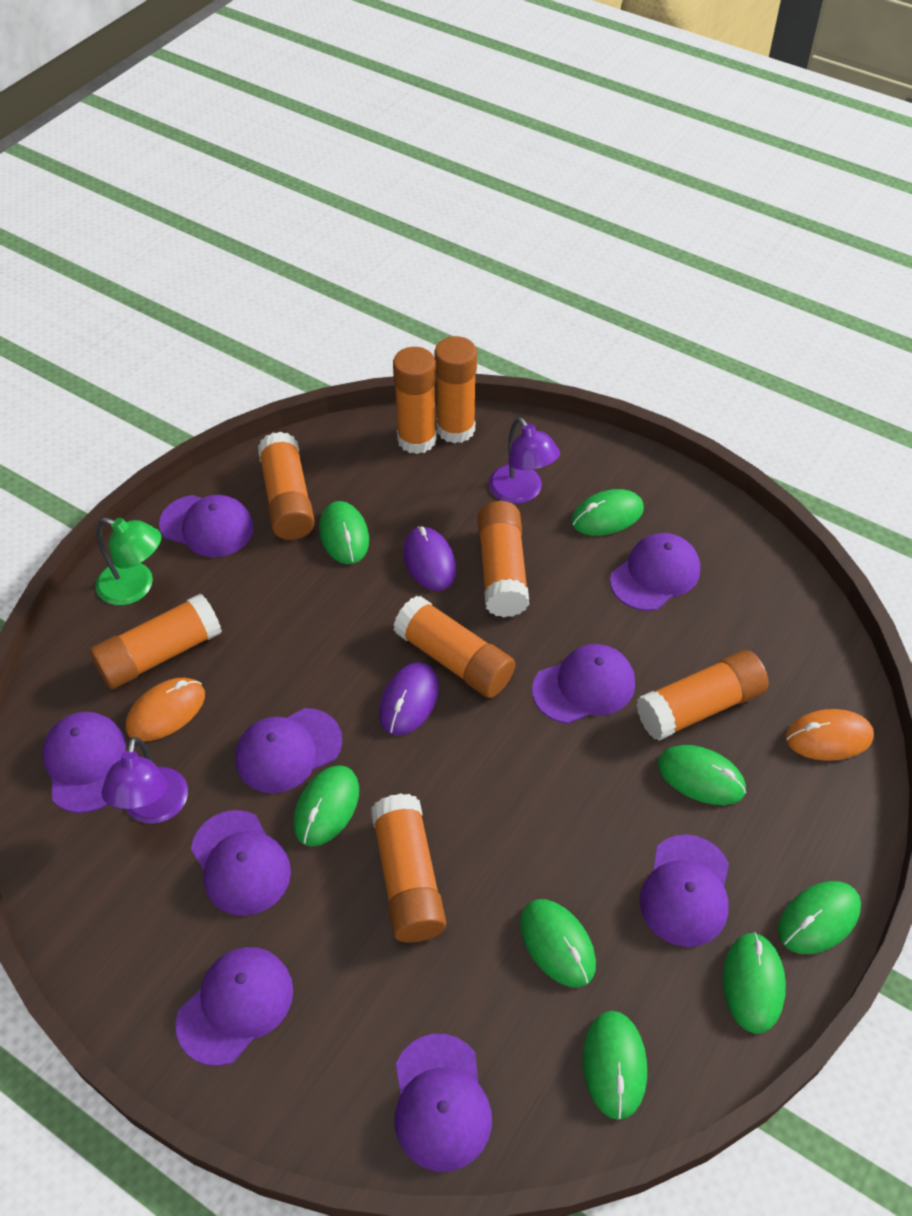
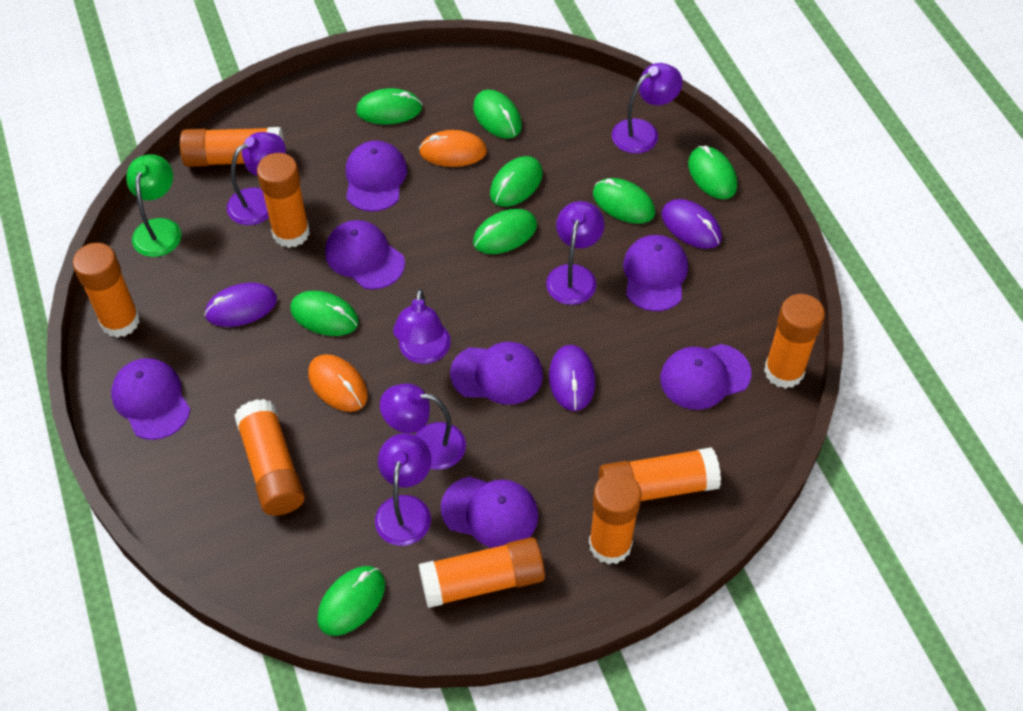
purple cap: [42,712,126,813] [159,495,254,557] [176,947,293,1066] [191,810,291,916] [235,708,342,793] [395,1034,492,1172] [532,644,635,724] [610,533,700,611] [640,834,729,947] = 9 -> [111,358,190,440] [325,220,405,290] [346,141,407,212] [441,476,538,548] [450,342,543,405] [623,235,688,311] [660,344,751,410] = 7
purple lamp: [101,737,188,824] [489,417,560,504] = 2 -> [227,132,286,225] [375,433,432,546] [380,384,466,470] [393,289,451,364] [546,201,605,305] [612,63,683,154] = 6
purple mouse: [379,662,439,736] [403,527,456,591] = 2 -> [204,283,277,327] [549,345,595,411] [662,199,722,249] = 3

